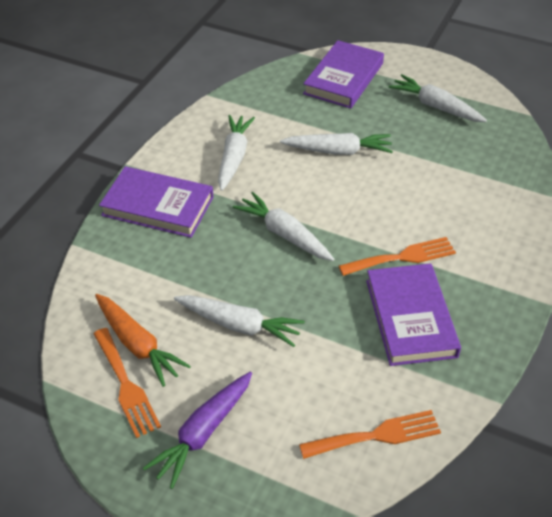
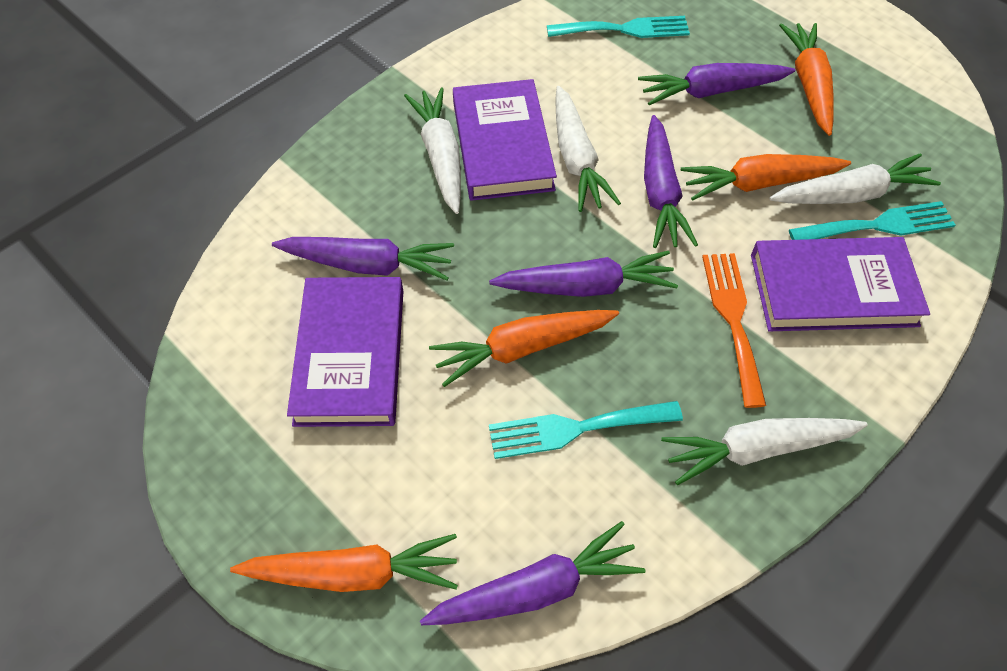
orange carrot: [95,294,191,387] = 1 -> [230,534,458,592] [429,310,619,387] [681,154,851,201] [779,23,834,136] = 4
orange fork: [93,328,161,438] [299,410,441,459] [339,237,456,276] = 3 -> [702,253,766,408] = 1
purple carrot: [143,372,252,489] = 1 -> [272,237,454,281] [420,521,645,625] [489,251,678,297] [638,63,795,105] [644,115,698,248] = 5
turquoise fork: none = 0 -> [489,401,683,459] [547,16,690,38] [789,201,955,240] = 3
white carrot: [174,295,305,347] [218,115,255,191] [233,192,334,261] [280,133,393,155] [389,74,487,122] = 5 -> [404,87,461,214] [555,86,621,212] [661,418,868,485] [769,153,941,204] = 4

